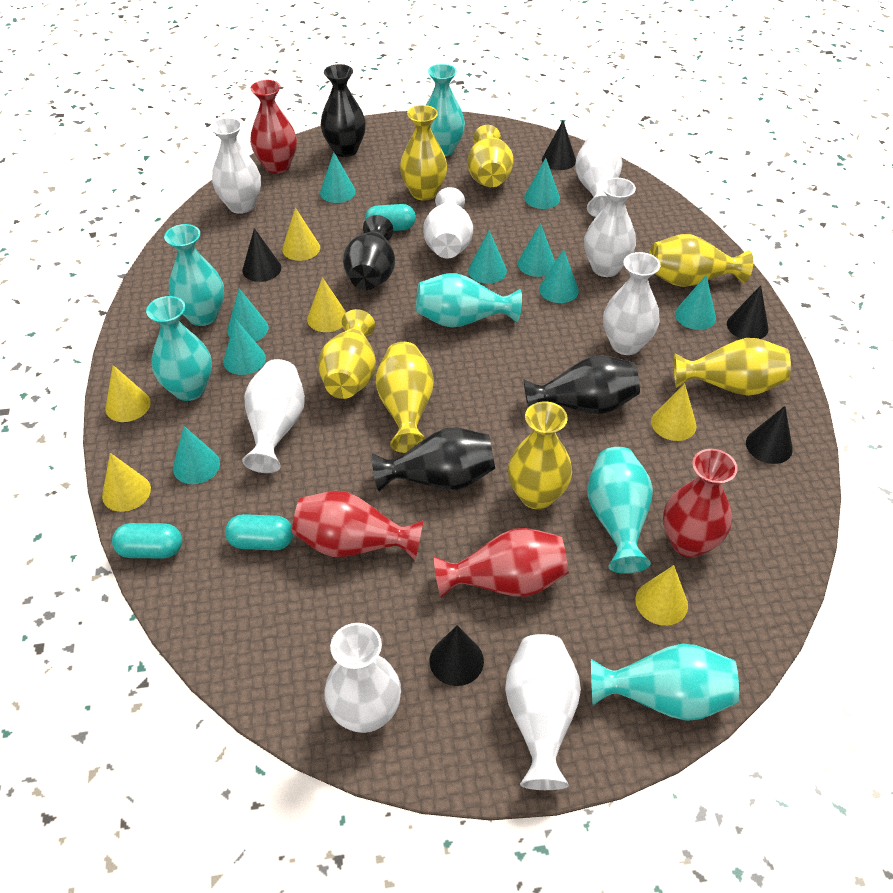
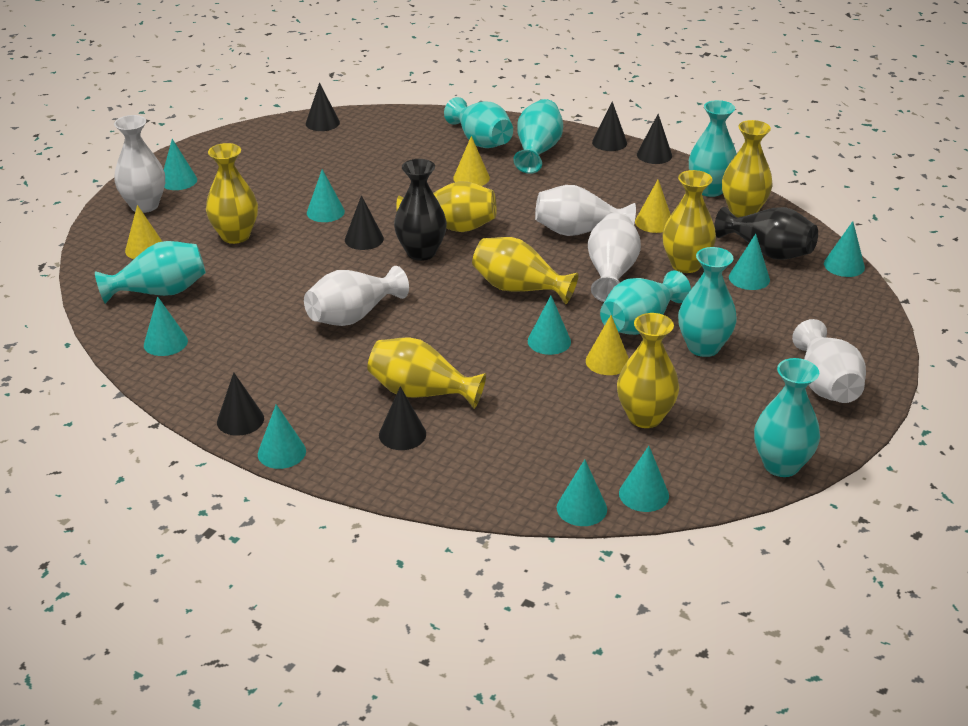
black cone: [242,228,281,282] [429,625,484,686] [542,121,576,170] [727,285,768,339] [746,406,793,464] = 5 -> [217,373,264,436] [306,82,340,131] [345,195,384,250] [379,386,426,450] [592,102,627,151] [637,114,672,164] = 6
black vase: [321,64,366,157] [343,215,395,290] [372,427,495,492] [523,355,640,414] = 4 -> [394,159,447,261] [714,207,818,260] = 2
red vase: [250,80,297,174] [292,491,423,560] [434,528,569,598] [663,449,738,558] = 4 -> none = 0
turquoise capsule: [112,523,182,558] [225,514,293,550] [365,204,416,231] = 3 -> none = 0
turquoise vase: [146,296,212,401] [164,224,224,326] [416,273,522,328] [426,64,465,156] [587,447,653,574] [591,644,739,721] = 6 -> [95,241,206,304] [444,97,513,148] [513,99,563,174] [600,271,691,335] [678,247,737,357] [689,100,737,197] [754,358,820,477] = 7
white vase: [210,117,261,214] [242,359,305,473] [324,623,401,733] [423,187,473,258] [505,634,581,790] [575,134,623,217] [584,178,636,277] [603,252,660,355] = 8 -> [114,115,165,213] [304,266,409,326] [535,185,636,236] [588,212,641,302] [792,319,866,403] = 5
yellow cone: [102,453,151,512] [105,365,151,422] [282,208,320,261] [307,277,346,332] [635,565,688,626] [651,383,697,441] = 6 -> [125,205,163,259] [453,136,490,186] [586,315,629,375] [635,180,671,233] = 4

